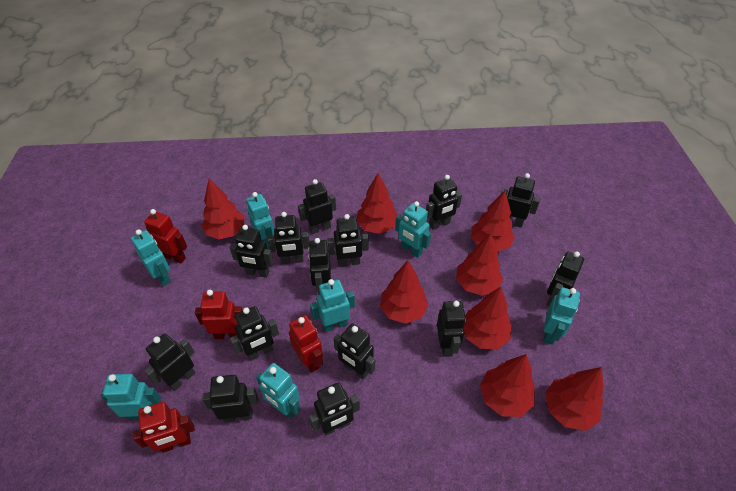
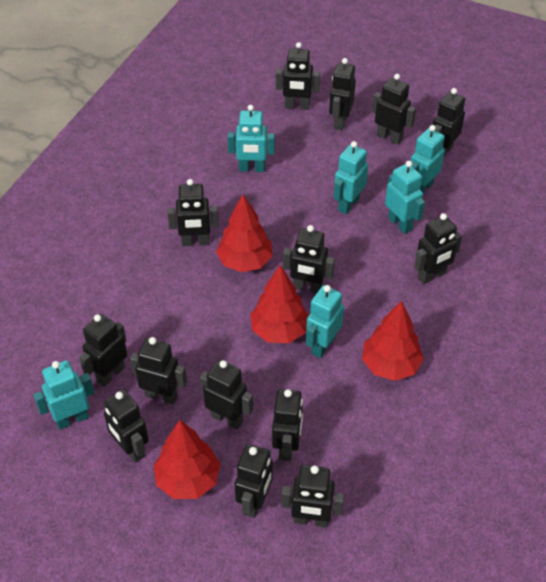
red robot: [133,402,195,453] [144,209,187,263] [195,290,243,339] [289,315,323,373] = 4 -> none = 0
red tree: [202,179,244,239] [357,173,397,234] [380,260,428,324] [456,233,503,296] [464,287,511,349] [471,191,515,252] [480,354,535,417] [545,367,604,431] = 8 -> [154,420,220,499] [216,194,273,272] [250,265,309,344] [362,301,424,381] = 4
turquoise robot: [101,374,161,420] [131,229,171,286] [246,192,274,249] [256,363,301,419] [310,279,355,332] [395,201,431,258] [543,287,580,345] = 7 -> [34,360,95,430] [228,105,275,172] [306,285,344,358] [334,141,368,214] [385,161,425,234] [411,125,445,194] = 6

